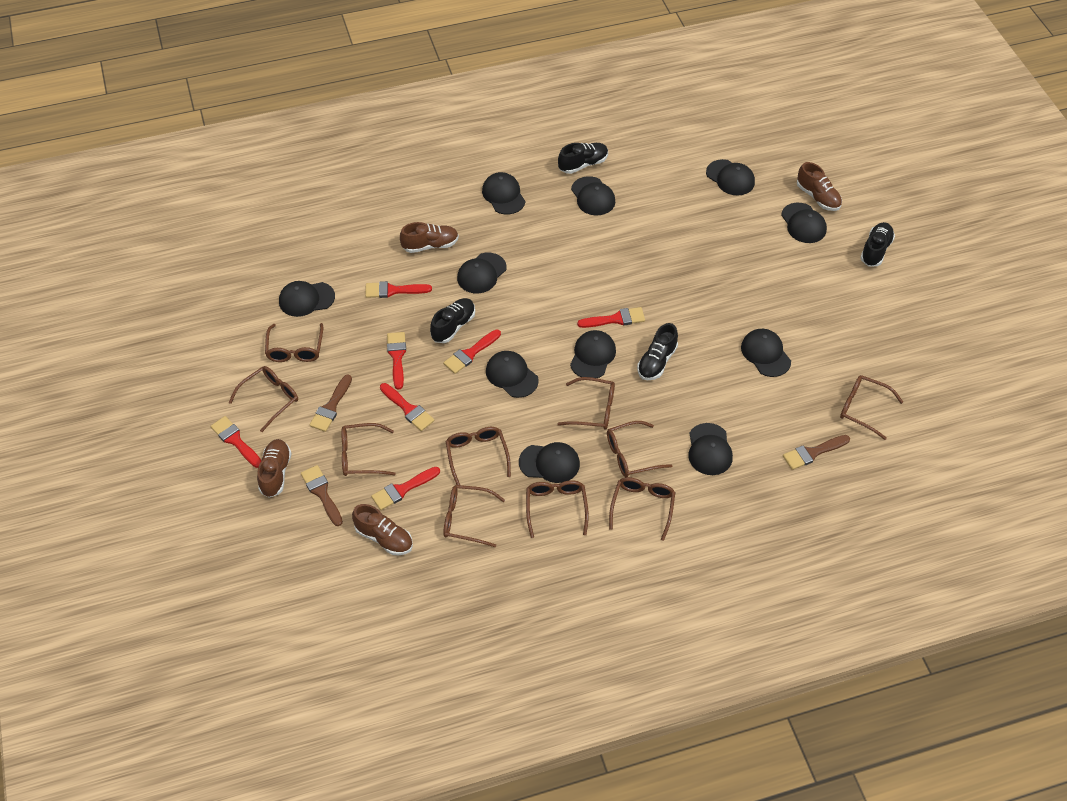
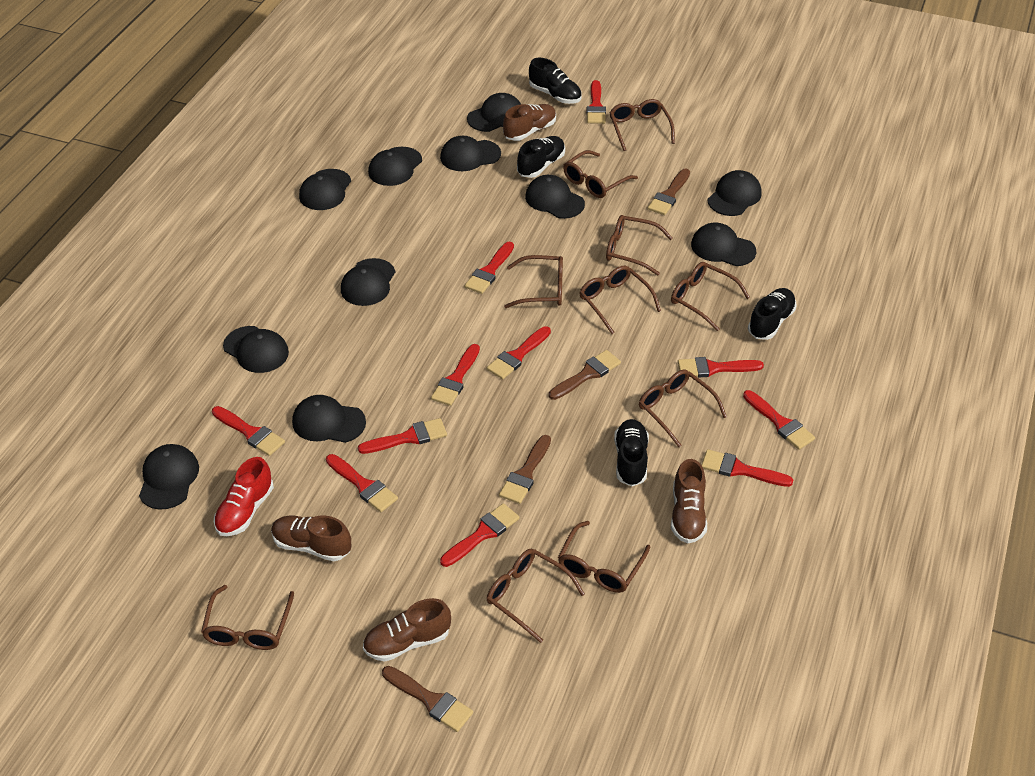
brown brush: [301,465,343,526] [310,375,352,432] [783,435,850,470] = 3 -> [382,666,473,732] [499,435,551,504] [549,350,621,400] [647,169,690,215] = 4
red brush: [210,416,261,468] [365,281,432,298] [371,467,440,510] [380,383,435,431] [387,332,406,389] [443,329,501,374] [577,307,645,328] = 7 -> [212,406,285,456] [326,454,398,512] [358,418,447,454] [431,344,480,406] [440,503,520,567] [464,242,514,294] [487,326,551,379] [587,80,606,124] [678,357,764,377] [702,449,793,487] [743,390,815,450] = 11
red shoe: none = 0 -> [213,457,274,536] = 1

